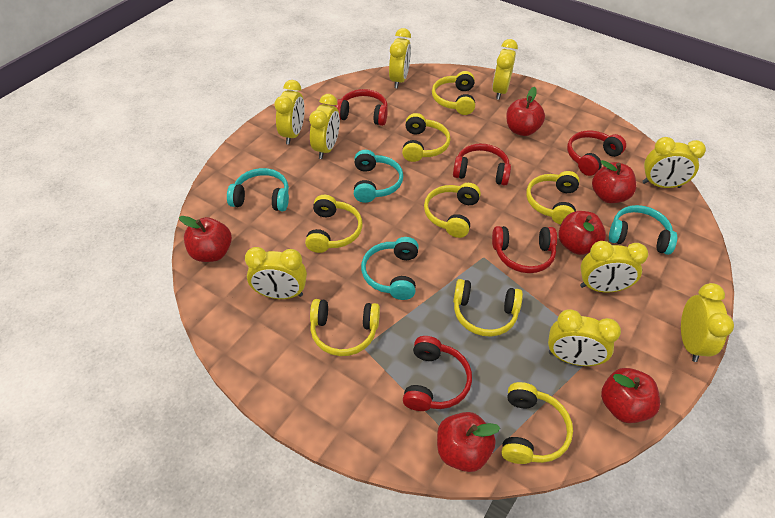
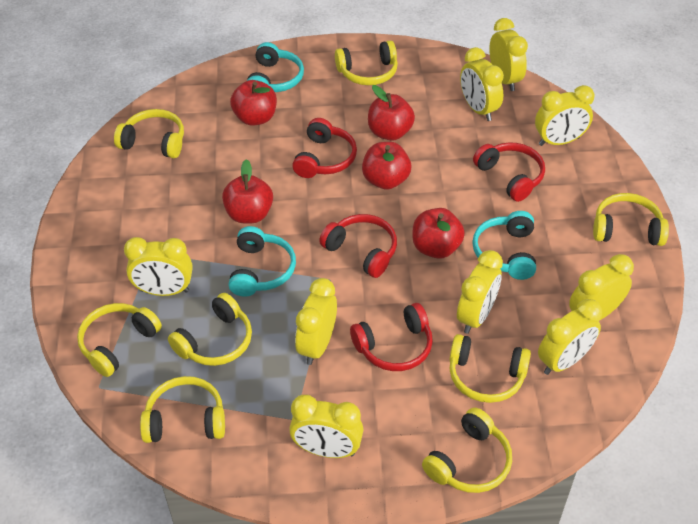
red apple: [179,216,232,262] [437,412,500,472] [506,87,545,136] [559,211,606,255] [592,160,636,203] [601,368,660,423] = 6 -> [222,159,273,224] [230,80,277,126] [362,142,411,190] [368,85,415,141] [412,208,465,259] = 5
red headphones: [335,89,388,126] [403,336,472,411] [453,144,511,185] [492,226,557,273] [567,130,626,176] = 5 -> [292,118,357,178] [319,214,397,278] [350,303,433,371] [473,142,545,202] = 4
turquoise headphones: [227,168,289,211] [354,150,403,203] [361,237,419,300] [609,205,677,255] = 4 -> [228,226,296,297] [247,42,304,92] [472,211,536,280] = 3

